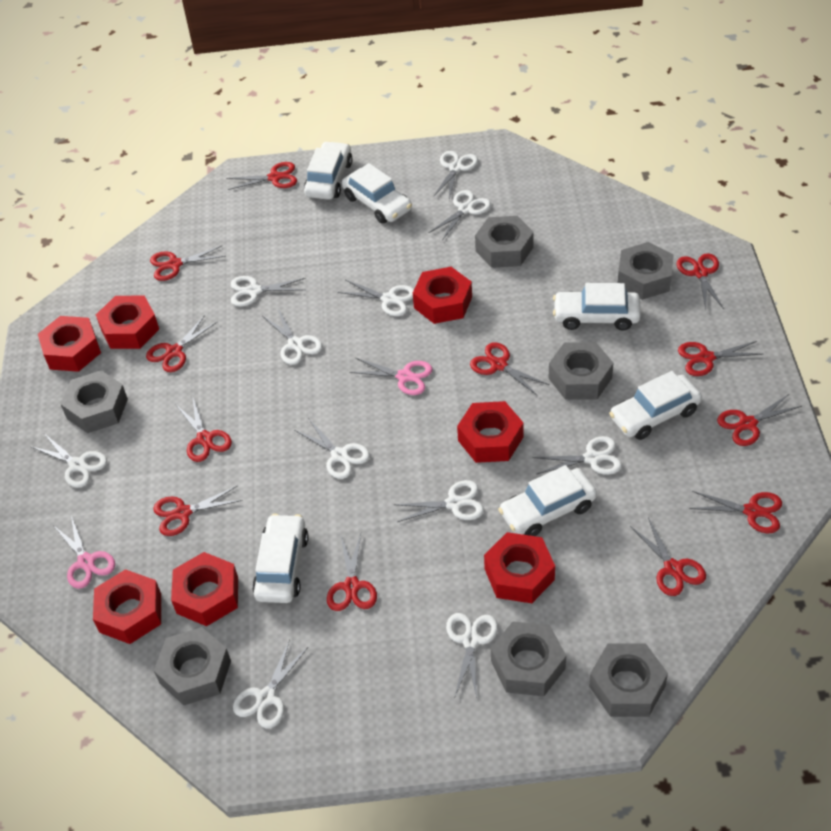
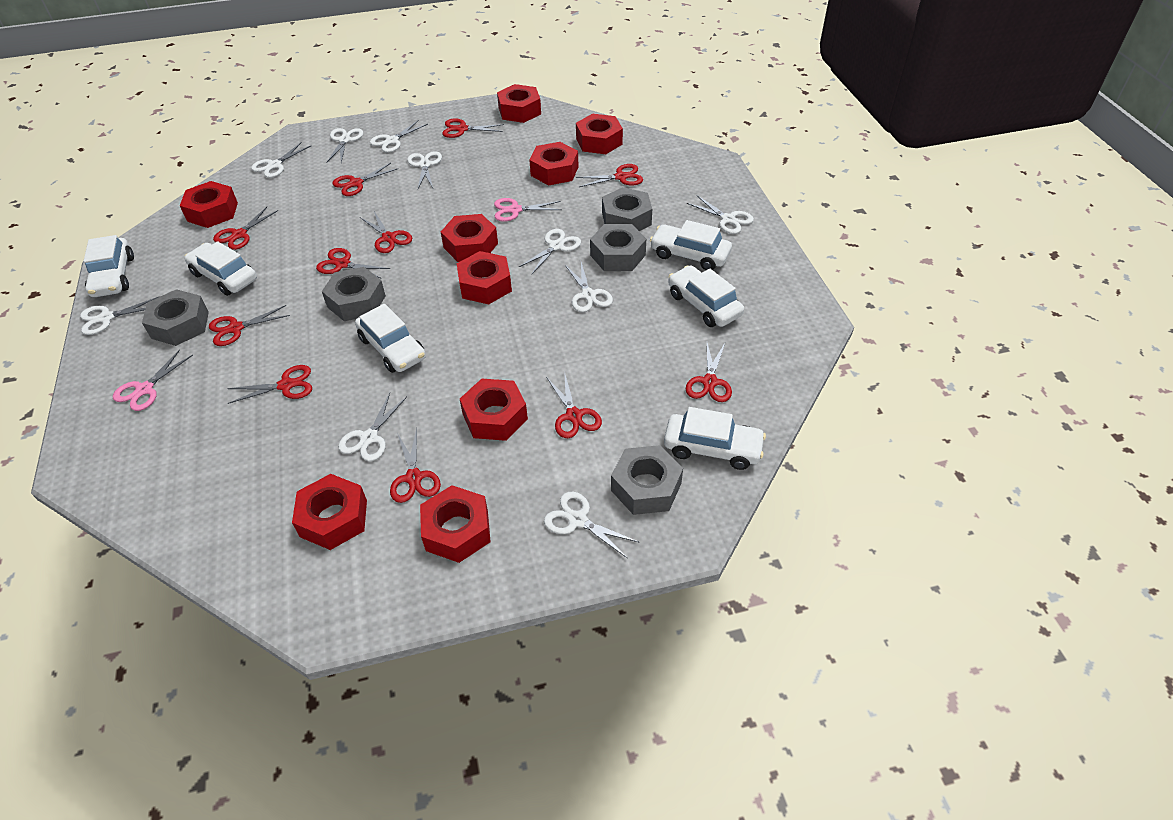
grey nut: [61,370,128,433] [154,627,231,705] [475,216,534,268] [491,622,566,696] [549,342,613,400] [589,644,668,717] [618,242,674,300] = 7 -> [142,289,209,346] [322,267,386,321] [590,224,646,271] [602,187,652,231] [611,445,683,515] = 5
red nut: [38,316,101,372] [93,569,161,644] [96,296,159,349] [171,552,238,626] [413,267,472,324] [457,401,523,463] [484,532,555,603] = 7 -> [180,181,238,228] [292,474,367,550] [420,485,491,563] [441,214,498,262] [457,251,512,304] [460,379,528,441] [497,84,541,123] [529,142,579,186] [576,114,623,154] = 9
red scissors: [146,315,218,372] [150,246,226,281] [153,486,243,536] [175,399,232,462] [226,162,297,190] [327,533,377,611] [470,342,549,396] [630,517,706,596] [677,253,724,310] [678,341,763,376] [689,491,782,533] [717,394,802,446] = 12 -> [209,305,290,346] [213,207,278,250] [227,365,312,404] [316,248,390,279] [332,163,398,196] [360,211,412,253] [390,429,441,503] [442,119,504,138] [546,371,602,438] [576,164,643,187] [686,343,732,402] = 11
white scissors: [30,434,107,488] [231,276,306,307] [233,639,308,728] [263,309,322,365] [294,418,370,479] [338,280,414,316] [393,480,484,522] [428,190,491,240] [433,151,478,200] [446,613,498,698] [532,436,622,475] = 11 -> [80,297,158,335] [251,142,311,178] [326,128,363,163] [338,393,407,461] [370,120,428,153] [407,151,442,188] [518,229,581,274] [544,492,640,559] [565,262,613,312] [687,196,754,234] = 10

